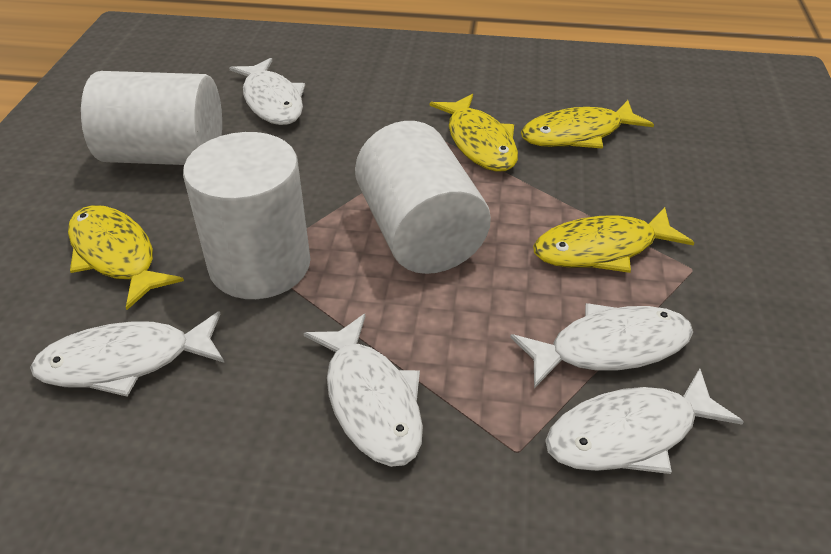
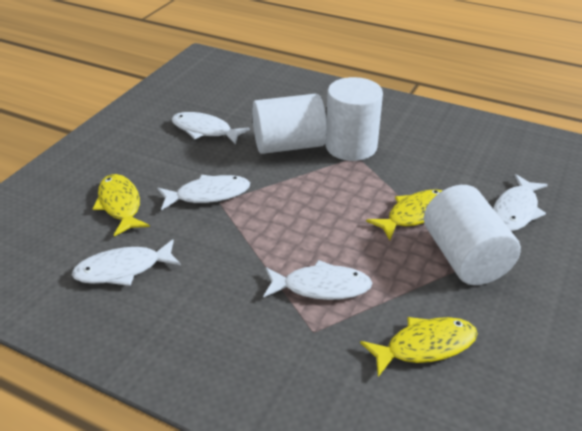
yellow fish: [68,205,184,310] [430,94,518,172] [521,100,654,149] [533,207,694,273] = 4 -> [93,174,150,236] [360,317,478,377] [366,189,443,240] = 3

